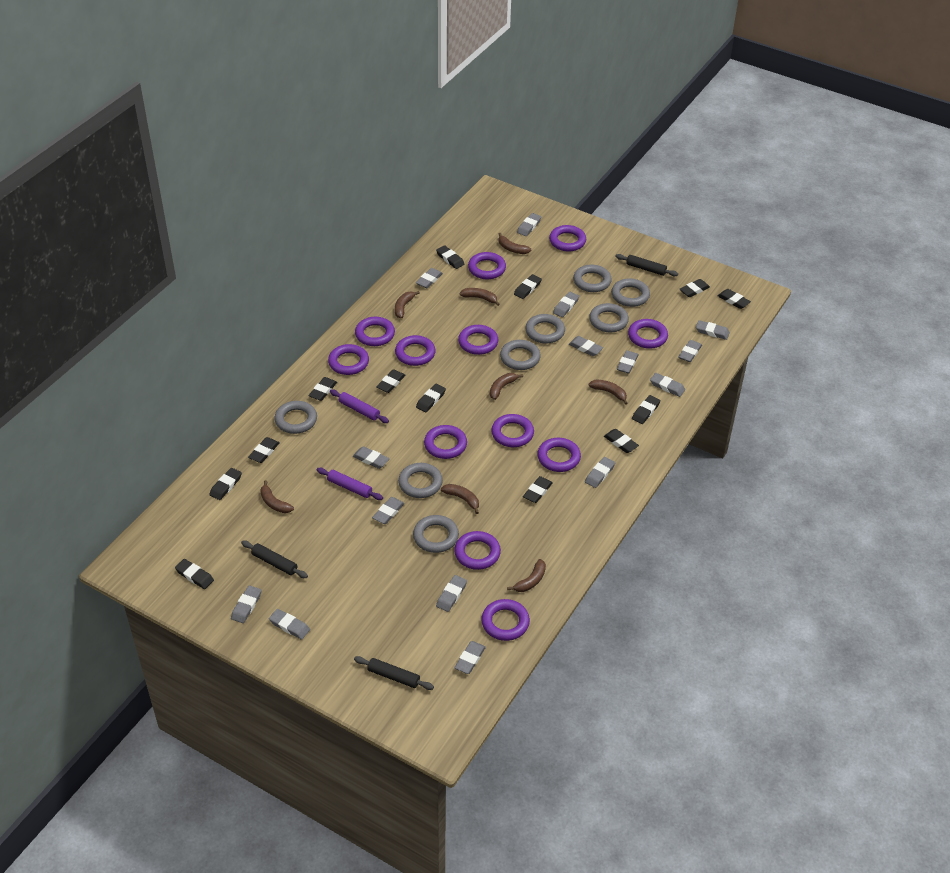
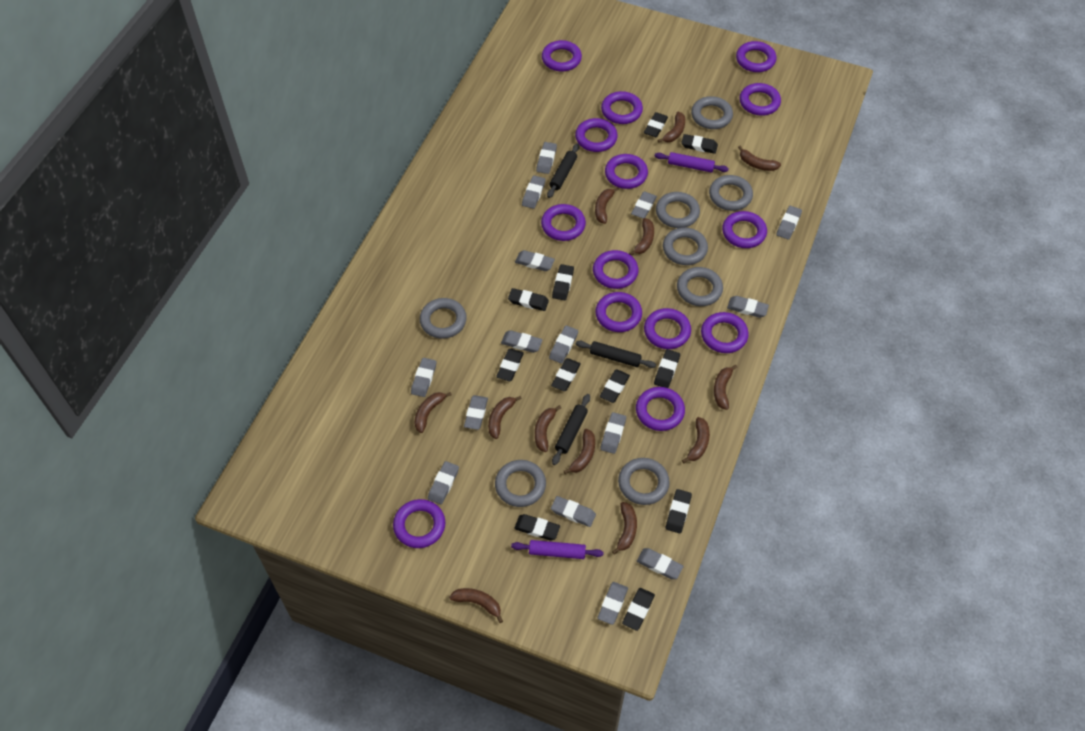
black eraser: [175,559,214,589] [209,468,242,500] [248,437,280,463] [308,377,337,401] [376,369,406,393] [416,383,446,412] [436,245,465,269] [514,274,542,299] [523,476,553,503] [604,429,639,453] [632,395,660,424] [680,279,710,297] [718,289,751,309] = 13 -> [496,349,524,381] [508,288,549,311] [514,514,560,540] [551,358,581,391] [552,264,574,300] [600,370,630,403] [622,588,655,631] [644,112,668,137] [654,349,680,388] [666,489,692,534] [681,134,718,154] = 11
brown banana: [260,480,294,513] [395,291,420,318] [441,484,479,514] [459,288,500,306] [490,373,523,400] [499,233,531,254] [507,559,546,592] [588,379,628,405] = 8 -> [414,392,452,433] [449,588,503,623] [488,396,522,439] [535,405,561,452] [564,429,595,474] [595,187,619,224] [612,502,637,555] [629,218,654,255] [657,112,685,143] [682,417,710,463] [714,365,737,410] [738,146,781,171] = 12
purple ring: [328,344,369,375] [355,317,395,346] [395,335,436,366] [424,425,467,459] [454,531,501,570] [458,325,498,355] [468,252,506,279] [481,599,530,641] [491,414,534,447] [537,438,581,472] [549,225,586,252] [628,319,668,349] = 12 -> [393,499,445,548] [541,204,586,241] [542,40,582,71] [575,118,618,152] [593,250,638,289] [595,292,642,332] [601,91,643,124] [605,154,648,189] [636,387,685,431] [644,308,691,349] [701,312,749,353] [722,211,767,248] [736,41,776,72] [740,83,781,116] = 14

